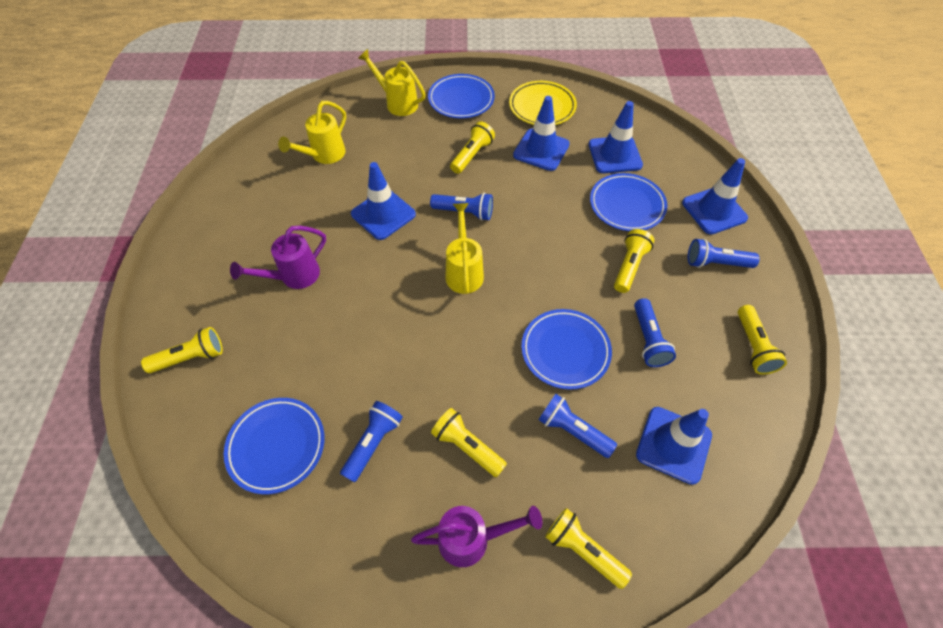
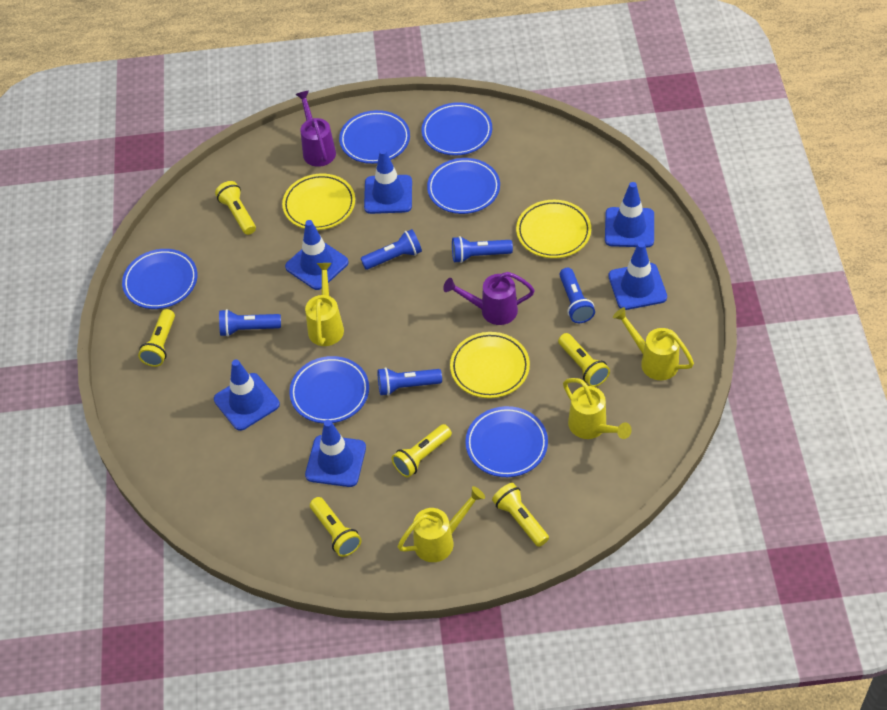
blue plate: [224,398,325,494] [428,74,495,118] [521,309,612,390] [590,173,667,231] = 4 -> [122,249,198,309] [289,356,369,423] [339,110,410,164] [421,102,492,156] [427,158,500,214] [465,406,548,477] = 6
blue traffic cone: [351,162,416,240] [513,96,570,171] [589,101,643,173] [636,407,712,485] [682,158,748,235] = 5 -> [214,359,280,431] [285,220,349,290] [305,420,366,487] [364,149,412,214] [605,182,654,248] [608,242,667,310] = 6
yellow plate: [509,81,577,125] = 1 -> [282,174,355,230] [450,332,530,398] [516,200,591,258] = 3
yellow watering can: [278,101,346,164] [358,49,426,116] [445,203,484,294] = 3 -> [305,263,344,346] [398,486,485,562] [563,378,632,439] [613,307,694,380] = 4

